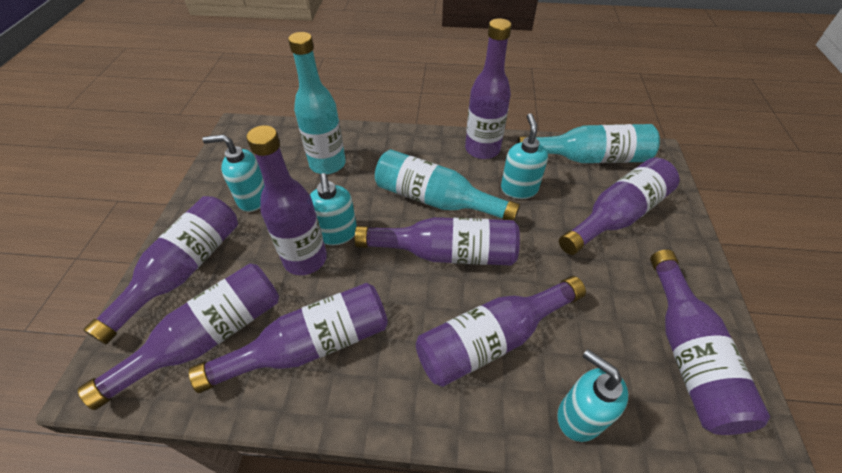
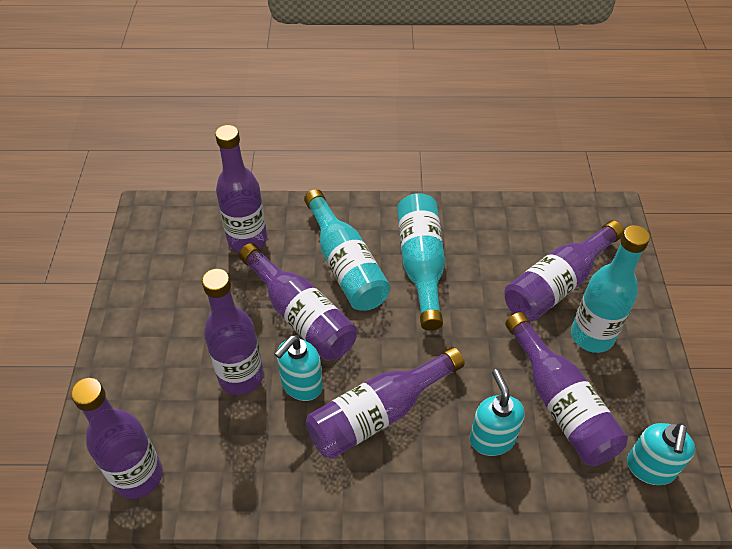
purple bottle: [77,263,279,410] [83,196,238,344] [189,283,388,393] [246,125,327,275] [354,217,520,266] [416,276,586,387] [465,18,512,159] [559,158,679,255] [650,250,770,435] = 9 -> [71,378,163,499] [202,269,264,395] [215,125,267,252] [239,243,357,360] [306,347,465,459] [505,220,624,322] [505,312,628,466] = 7
turquoise soap dispenser: [202,134,264,212] [310,173,357,245] [501,113,548,199] [557,349,628,442] = 4 -> [274,335,323,401] [470,369,525,456] [627,423,695,485] = 3

